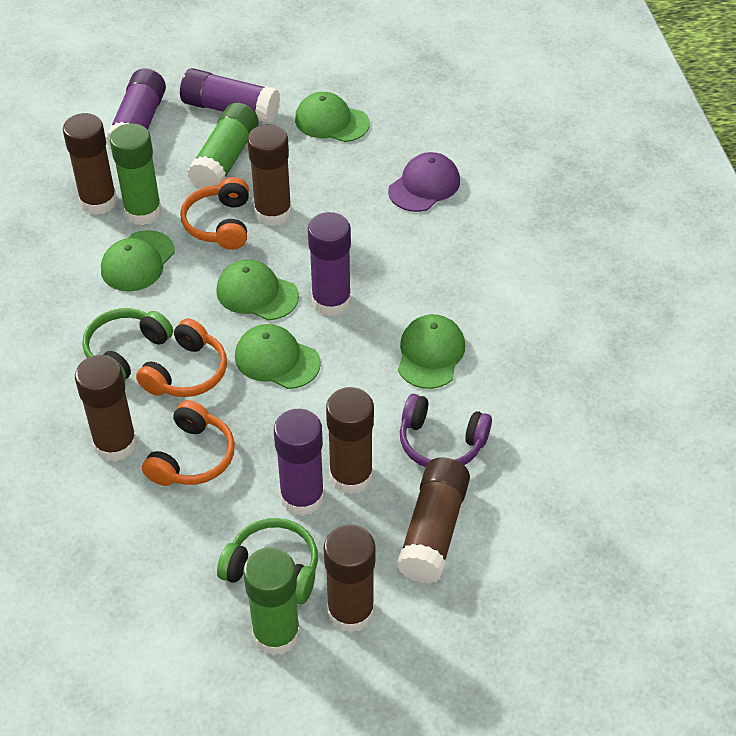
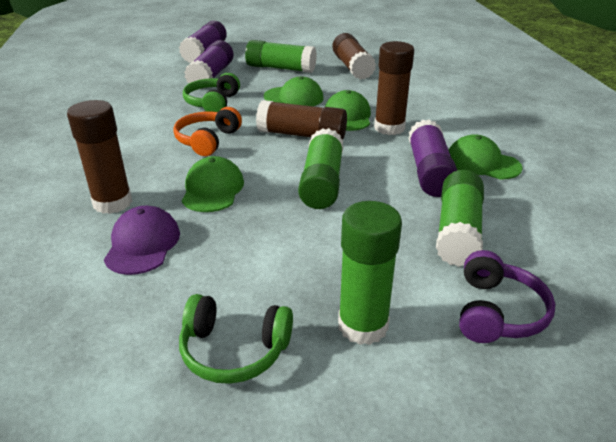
brown glue stick: [63,113,117,215] [75,355,137,462] [247,124,292,226] [324,524,376,633] [326,387,374,494] [397,457,470,584] = 6 -> [67,100,132,214] [256,100,347,140] [332,33,376,80] [374,41,414,135] = 4
green cap: [101,230,175,292] [216,259,299,320] [235,324,321,389] [295,92,370,142] [398,314,465,389] = 5 -> [182,156,244,212] [264,76,323,106] [325,90,371,131] [449,134,523,180] = 4
green glue stick: [110,124,162,225] [187,103,259,189] [243,547,300,656] = 3 -> [245,40,317,73] [298,128,343,209] [338,201,402,345] [436,170,484,267] = 4
orange headphones: [136,318,227,397] [142,400,235,486] [180,177,249,250] = 3 -> [173,107,242,156] = 1
purple glue stick: [106,68,166,150] [180,68,280,124] [274,409,325,516] [308,212,351,316] = 4 -> [179,21,227,63] [184,40,234,83] [409,119,457,197] = 3

